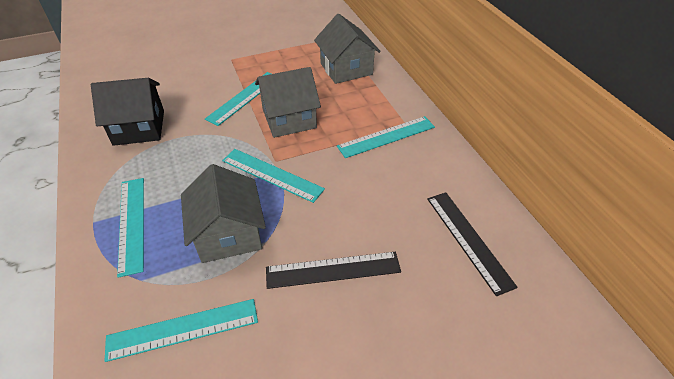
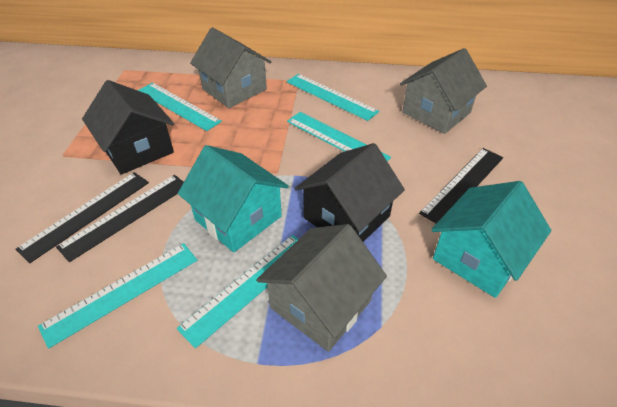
black house: [91,78,164,146] = 1 -> [82,80,174,175] [294,143,405,242] = 2
black ruler: [266,252,401,289] [427,192,518,296] = 2 -> [15,172,149,263] [56,175,184,262] [419,148,503,224] = 3
turquoise house: none = 0 -> [178,145,289,252] [431,181,551,298] = 2

